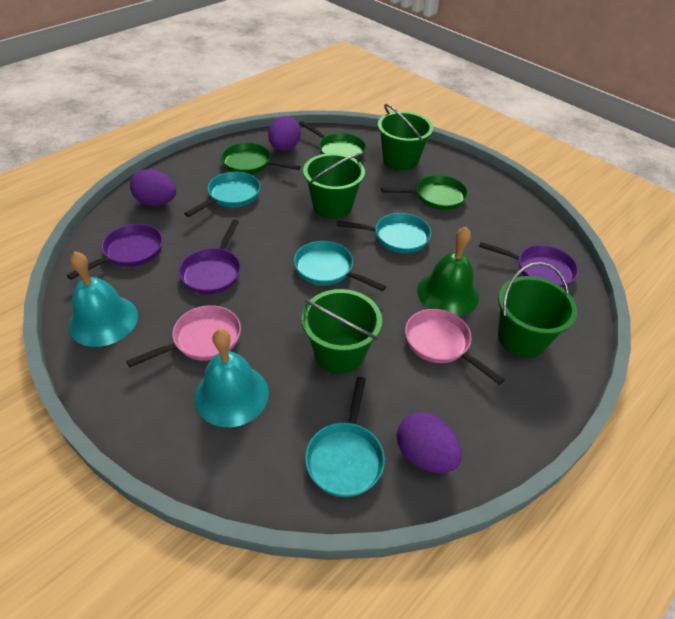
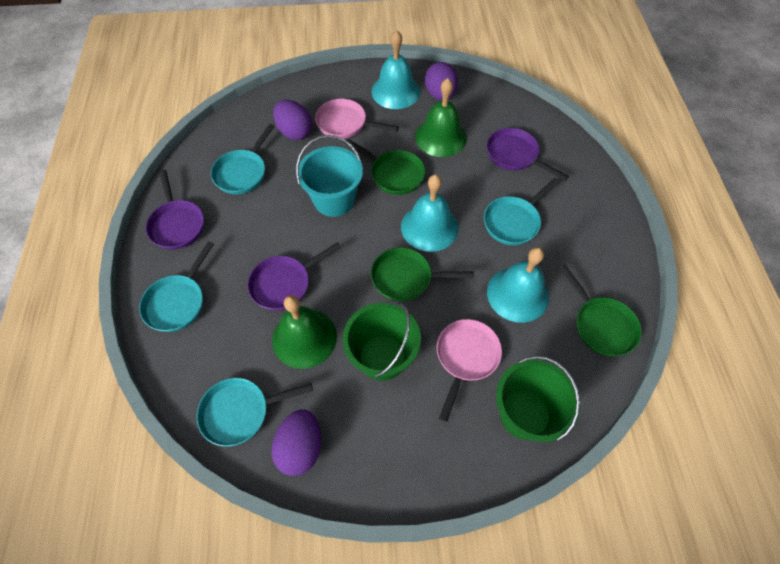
green bell: [417,227,479,316] = 1 -> [272,295,337,369] [415,78,467,157] = 2
green bucket: [302,289,382,374] [303,153,365,219] [378,104,433,170] [498,262,577,357] = 4 -> [342,301,421,381] [496,356,580,442] = 2
turquoise bell: [68,252,138,347] [194,329,269,427] = 2 -> [371,30,420,109] [401,174,458,252] [487,247,549,323] = 3
turquoise bucket: none = 0 -> [296,135,363,217] = 1

